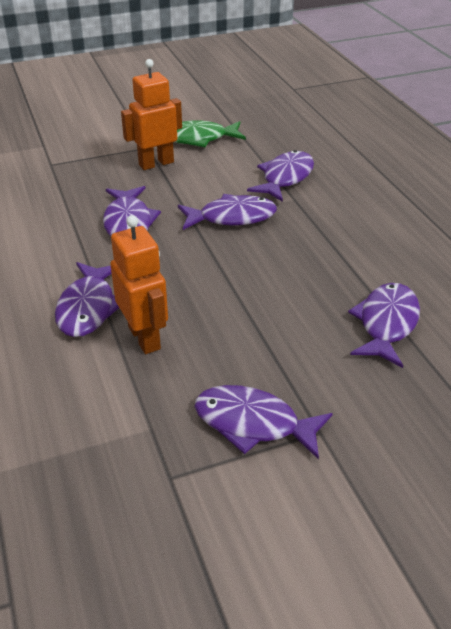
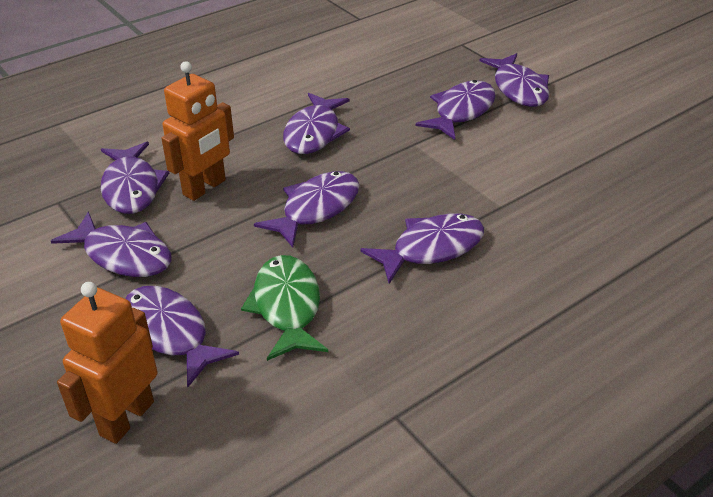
purple fish: [55,262,119,337] [103,186,161,236] [178,194,277,230] [195,385,333,460] [247,150,314,202] [348,283,420,368] = 6 -> [51,211,171,277] [100,142,169,214] [125,286,239,387] [254,171,359,248] [283,93,350,154] [360,213,484,284] [416,80,496,140] [480,53,549,107] = 8

